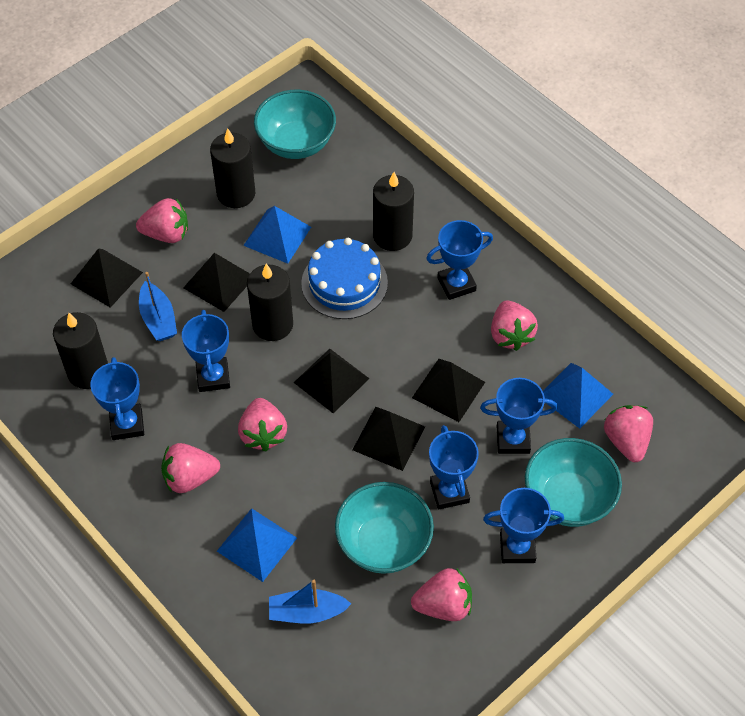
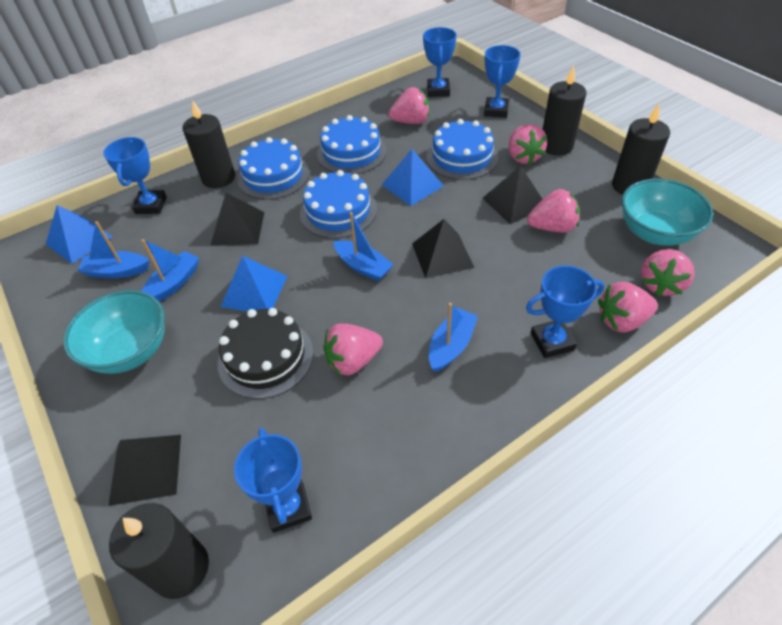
black cake: none = 0 -> [218,308,313,399] = 1
black pyramid: [71,248,143,308] [183,253,250,312] [294,349,370,413] [352,407,425,471] [412,359,485,422] = 5 -> [108,435,181,506] [210,193,264,246] [412,219,474,278] [482,165,543,224] = 4
blue boat: [139,272,177,341] [269,580,351,623] = 2 -> [77,221,149,278] [141,239,199,302] [334,212,394,281] [429,303,478,372] = 4
blue cake: [301,238,388,319] = 1 -> [237,137,310,199] [300,170,377,238] [317,115,386,174] [426,119,498,180] = 4
blue trophy: [90,357,144,440] [182,310,230,392] [426,220,493,300] [429,425,479,509] [480,378,558,454] [483,488,564,563] = 6 -> [103,137,167,214] [234,428,312,533] [423,27,457,97] [484,45,521,118] [526,266,605,358] = 5
turquoise bowl: [254,90,336,159] [335,482,434,574] [525,438,622,527] = 3 -> [63,290,165,374] [622,178,713,246] = 2

